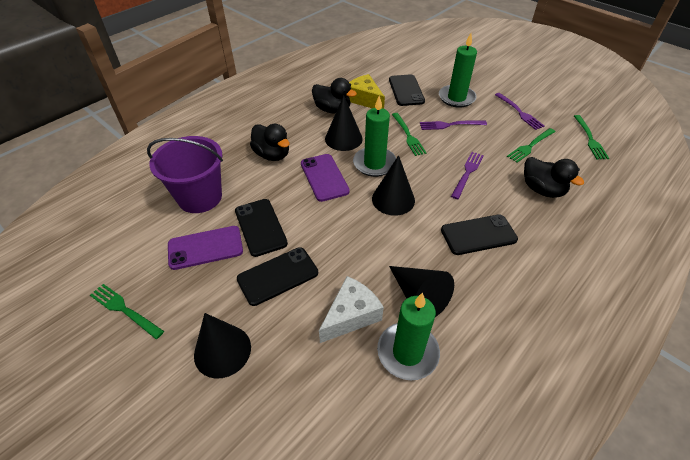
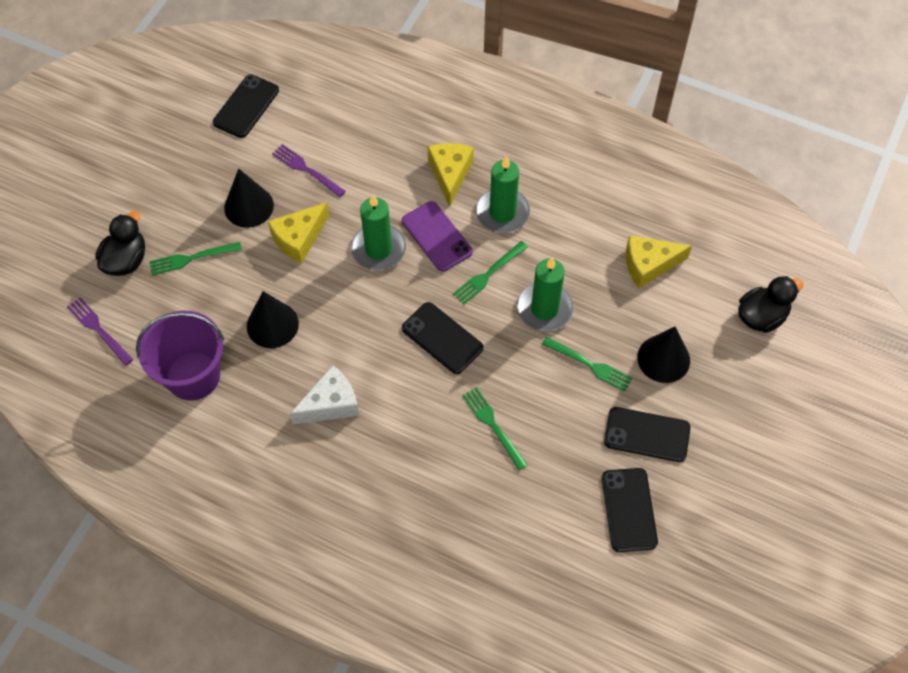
black cone: [194,313,251,379] [325,95,363,151] [372,155,415,216] [389,266,454,317] = 4 -> [224,169,274,228] [247,291,299,348] [637,327,690,383] = 3
black duck: [250,124,290,161] [312,78,357,114] [524,157,584,198] = 3 -> [95,211,145,276] [738,276,804,333] = 2
purple fork: [420,121,487,130] [451,152,484,199] [495,93,545,130] = 3 -> [67,297,134,366] [272,144,346,197] = 2
purple phone: [168,226,243,270] [301,154,350,202] = 2 -> [402,201,473,271] = 1
yellow cheese: [349,74,385,109] = 1 -> [268,202,329,263] [428,143,474,207] [626,235,692,288] = 3

